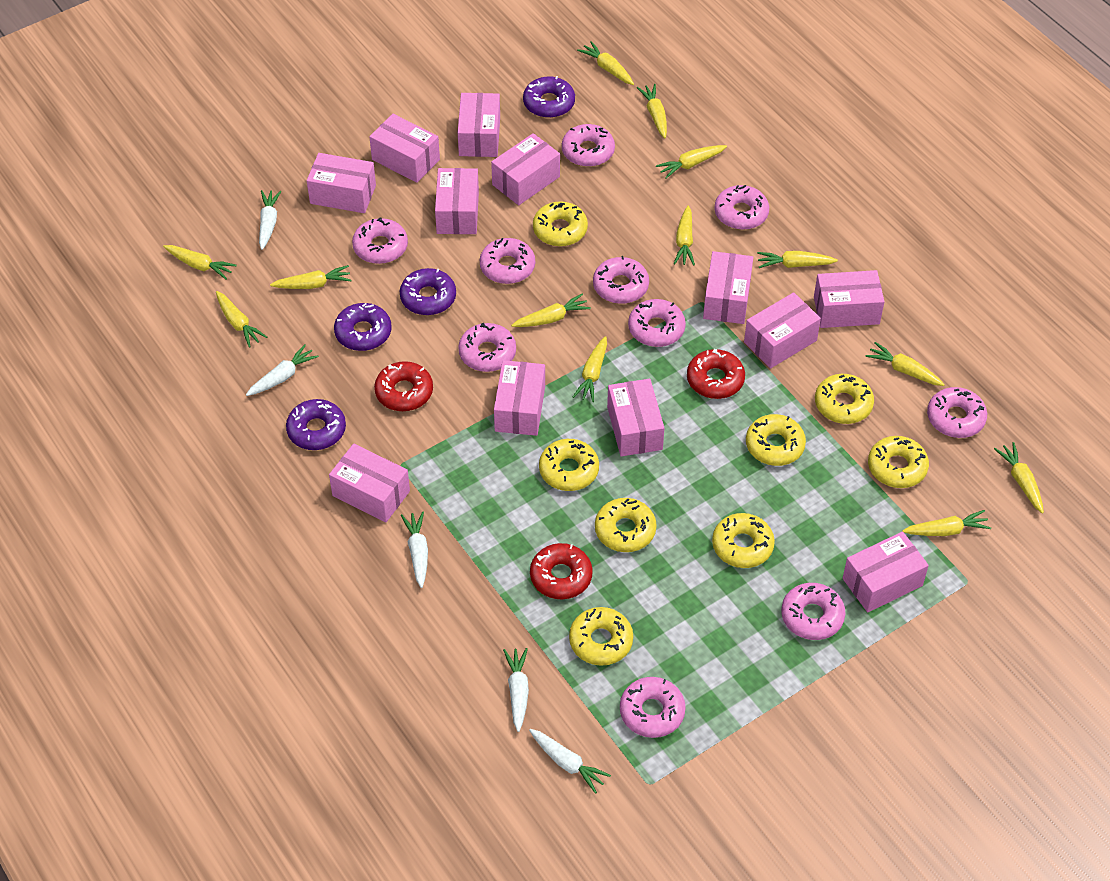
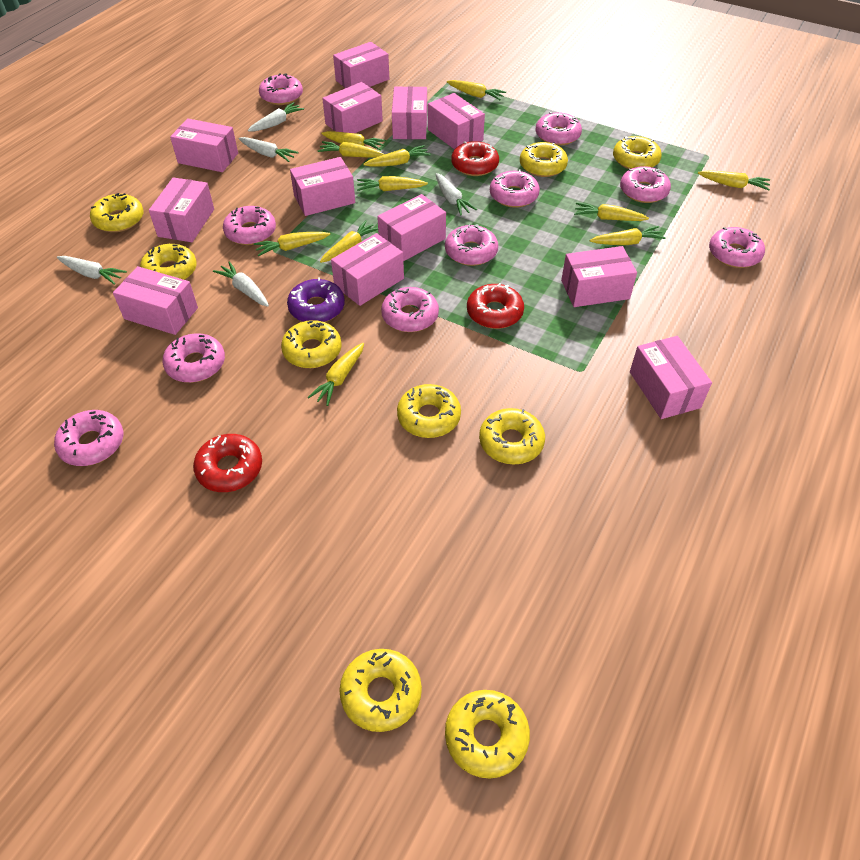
purple donut: [286,399,346,450] [334,303,391,351] [400,268,456,315] [523,76,575,118] = 4 -> [287,277,345,322] = 1
yellow carrot: [163,245,237,280] [216,291,267,348] [270,265,352,289] [511,294,591,327] [573,336,607,402] [577,41,634,85] [637,84,667,138] [656,145,727,179] [674,205,695,266] [757,251,838,268] [865,342,945,386] [902,510,991,536] [994,442,1044,513] = 13 -> [254,232,330,257] [308,343,364,406] [317,141,385,158] [320,220,378,263] [321,131,386,150] [357,176,428,191] [363,145,431,167] [447,80,506,100] [574,202,649,221] [590,226,666,245] [698,170,770,191] = 11
yellow donut: [533,202,588,247] [539,439,599,491] [569,607,633,666] [595,498,657,552] [712,513,775,568] [746,414,806,466] [815,374,874,424] [868,436,929,488] = 8 -> [90,193,144,232] [140,244,197,280] [281,320,342,368] [339,649,422,732] [397,384,461,438] [445,690,530,779] [479,408,545,464] [520,142,568,177] [613,136,662,169] = 9

